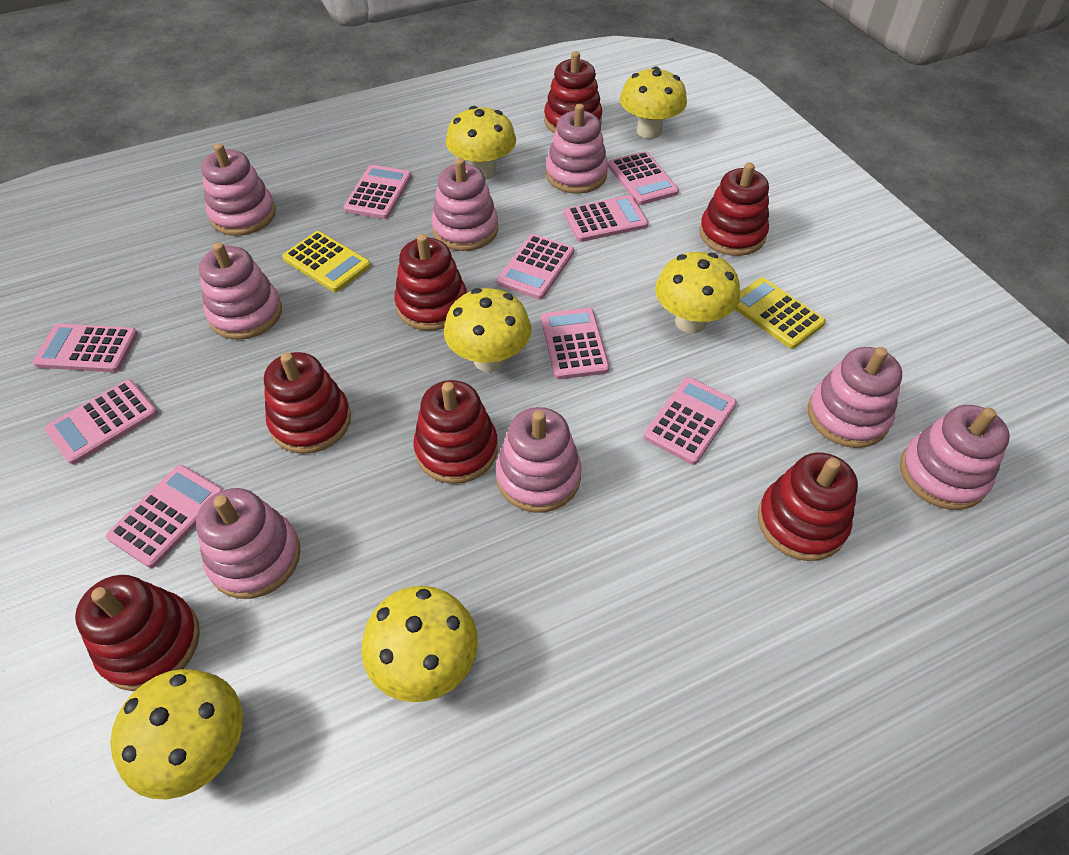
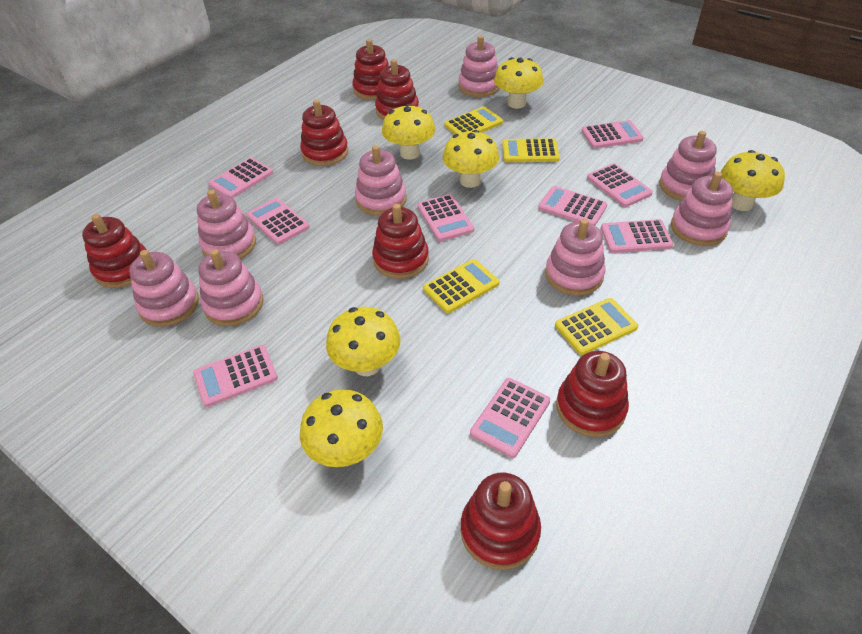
yellow calculator: [282,231,371,292] [735,278,826,349] = 2 -> [423,259,499,313] [444,107,503,134] [502,138,559,162] [555,298,638,355] = 4

